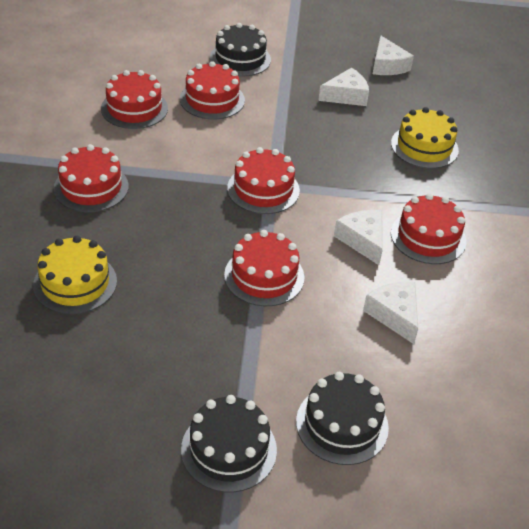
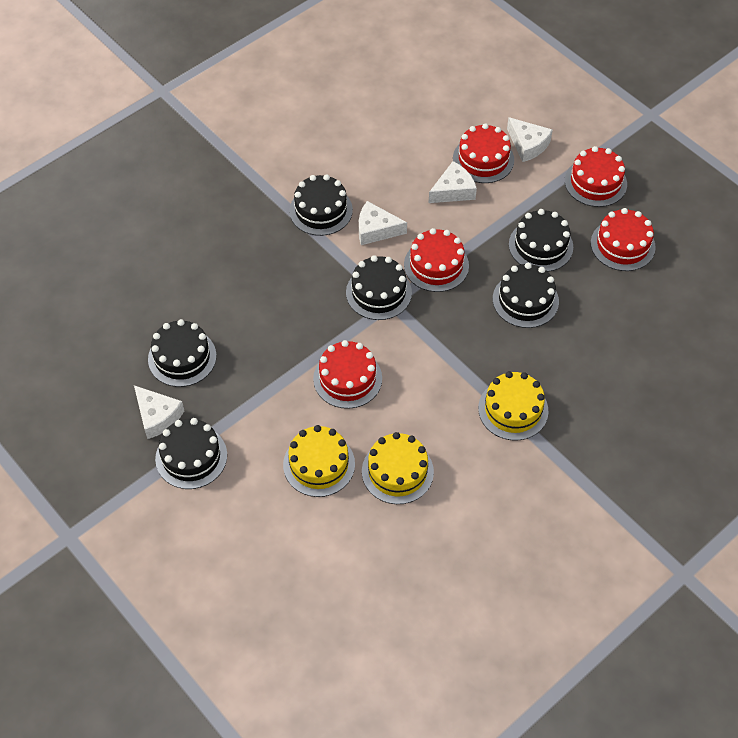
black cake: [181,395,277,492] [210,23,271,77] [296,372,389,465] = 3 -> [148,319,217,387] [155,418,227,489] [289,174,353,236] [346,255,412,320] [493,263,559,328] [509,209,573,272] = 6
red cake: [54,144,129,212] [101,70,168,129] [180,61,245,119] [224,230,304,306] [227,147,300,214] [391,193,466,264] = 6 -> [313,340,382,409] [404,228,469,292] [453,123,514,183] [565,146,627,207] [591,208,656,271] = 5
yellow cake: [33,236,117,314] [391,107,459,169] = 2 -> [283,425,355,497] [362,432,434,504] [478,371,548,440] = 3

